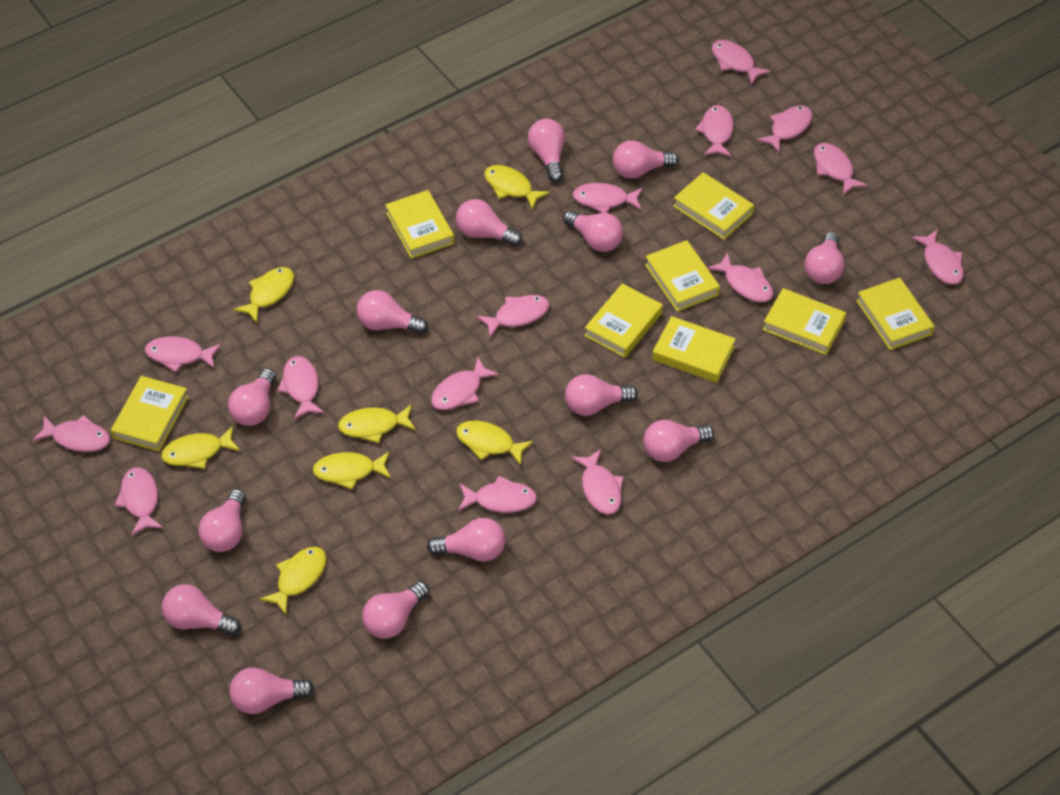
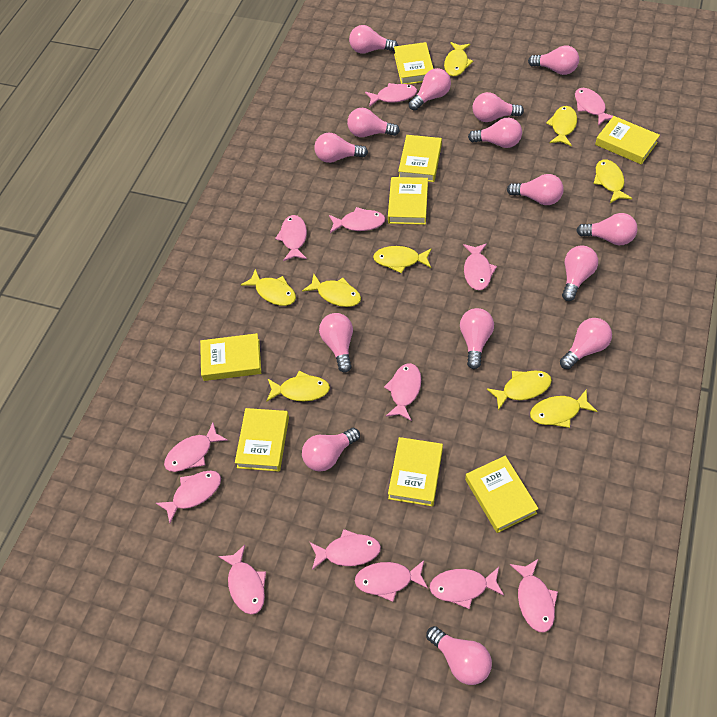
pink fish: [32,415,110,452] [115,467,163,536] [145,336,221,372] [277,356,324,419] [431,357,499,410] [458,476,537,513] [476,295,550,338] [571,449,624,514] [573,183,643,213] [695,105,734,157] [708,253,773,302] [712,40,771,85] [757,106,813,153] [814,143,868,196] [911,229,964,285] = 15 -> [156,470,221,524] [164,423,228,472] [218,545,266,614] [275,215,307,261] [310,529,381,570] [329,207,386,233] [355,560,428,602] [365,83,417,107] [384,363,421,421] [429,567,504,609] [463,243,497,290] [510,559,558,633] [575,88,613,126] = 13
pink light bulb: [162,584,241,635] [199,489,246,552] [228,369,276,426] [229,668,314,714] [357,290,428,334] [362,581,429,639] [427,518,506,562] [456,199,522,246] [528,118,565,182] [563,210,623,252] [565,374,638,416] [613,141,678,178] [643,420,714,462] [805,232,845,284] = 14 -> [302,428,360,472] [315,133,368,163] [319,313,353,373] [347,108,400,137] [349,25,398,54] [409,68,451,111] [426,626,492,685] [460,308,494,369] [468,118,522,148] [472,92,524,122] [507,174,564,205] [528,45,579,75] [560,318,612,369] [562,245,598,301] [576,213,637,245] = 15
yellow fish: [161,426,240,469] [233,267,294,323] [260,547,327,615] [313,452,391,490] [338,404,416,443] [456,420,533,466] [484,165,550,210] = 7 -> [241,269,296,306] [266,371,330,402] [302,274,361,307] [373,246,432,274] [444,42,473,76] [487,370,552,411] [530,390,597,428] [546,106,577,146] [594,159,632,203] = 9

